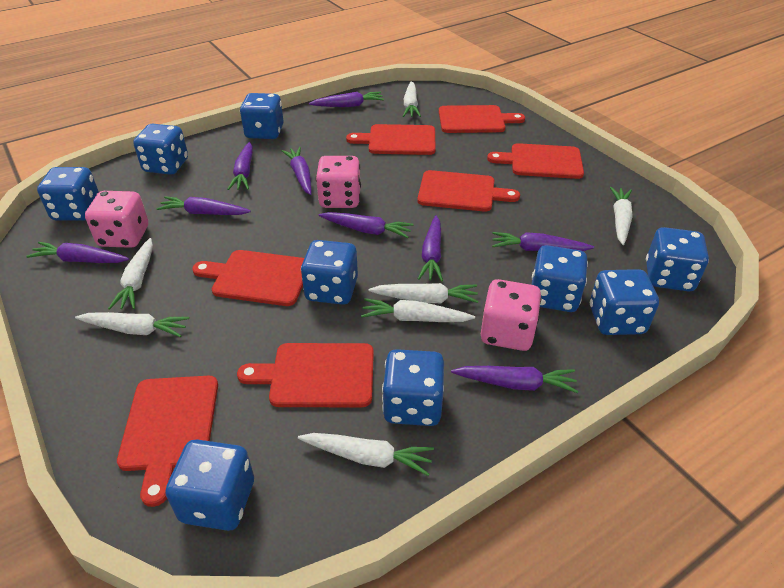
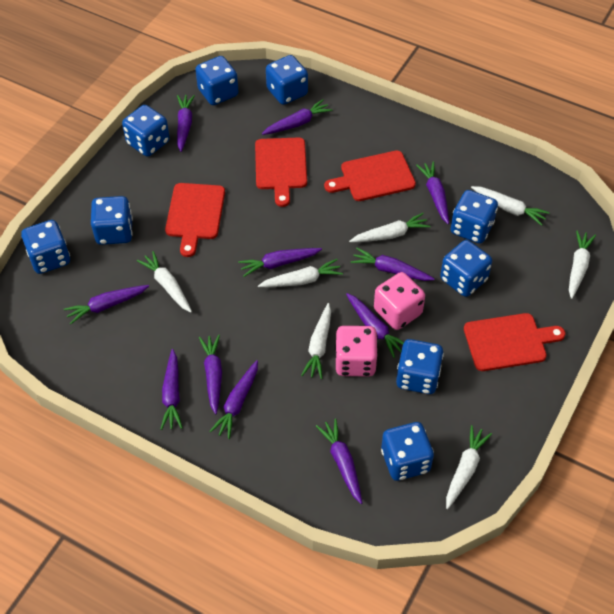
pink dice: [85,191,148,248] [316,156,361,208] [481,279,542,351] = 3 -> [335,326,378,377] [374,272,425,330] = 2
purple carrot: [26,242,129,263] [156,196,251,215] [227,142,253,190] [281,147,312,195] [309,92,384,107] [319,212,414,238] [418,215,443,281] [451,366,578,393] [492,232,594,251] = 9 -> [64,285,149,325] [160,349,183,430] [177,95,195,152] [199,335,222,414] [209,360,258,439] [238,248,322,277] [262,99,332,135] [316,418,362,504] [346,293,404,358] [351,248,435,281] [416,161,449,224] = 11
red cutting board: [117,376,218,507] [192,250,304,306] [237,343,374,407] [346,124,436,155] [418,170,520,212] [439,105,525,133] [487,143,584,179] = 7 -> [165,183,225,257] [255,137,307,207] [324,150,416,201] [464,313,565,371] = 4

